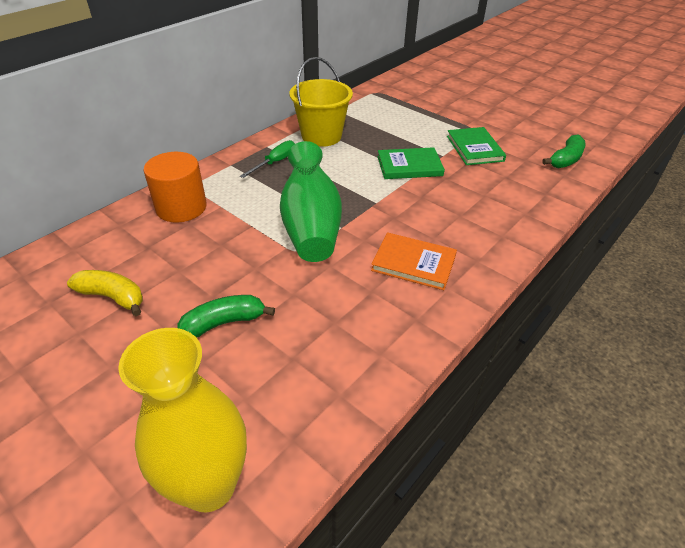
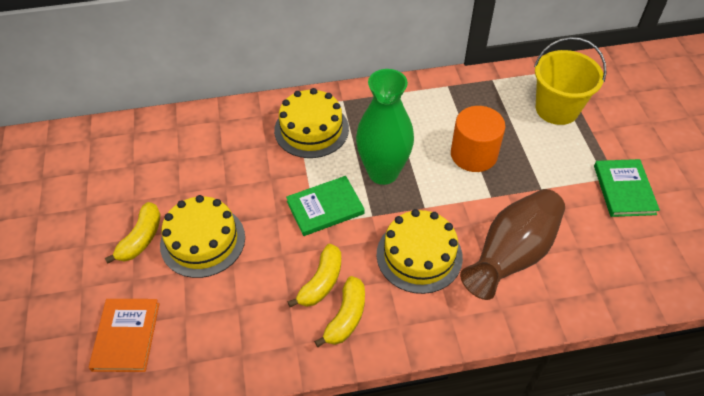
brown vase: none = 0 -> [460,189,565,300] = 1
green banana: [177,295,275,338] [542,134,586,168] = 2 -> none = 0
green screwdriver: [240,140,295,178] = 1 -> none = 0
yellow banana: [67,270,143,316] = 1 -> [105,202,160,264] [287,244,341,307] [314,276,365,347] = 3
yellow cake: none = 0 -> [160,195,245,278] [274,88,349,158] [377,209,463,294] = 3
yellow vase: [118,328,247,512] = 1 -> none = 0

